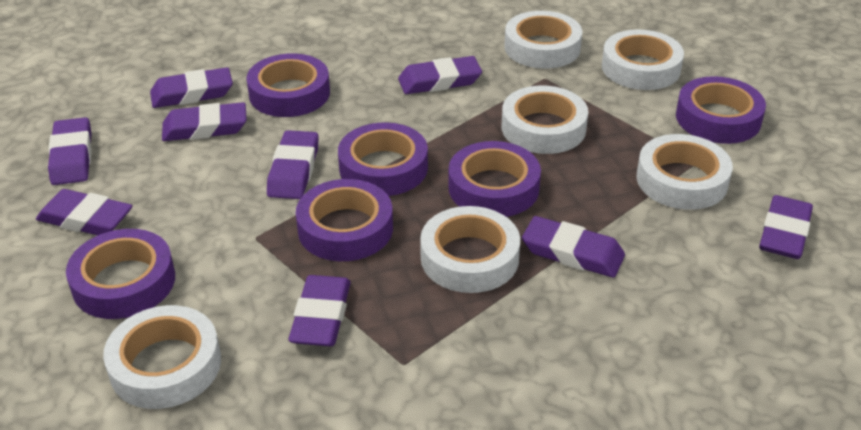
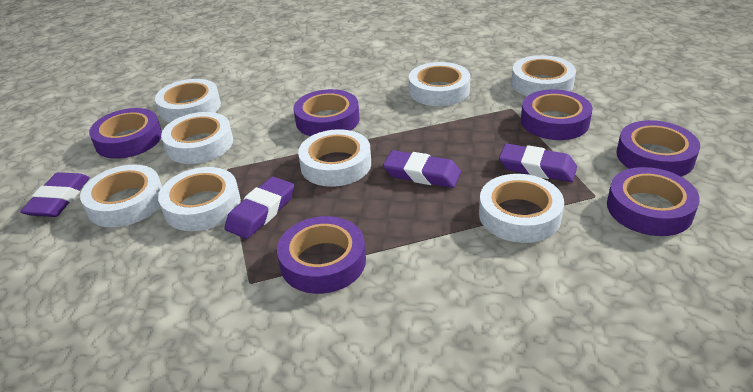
purple eraser: [36,189,133,235] [48,117,92,185] [150,67,233,108] [162,102,247,141] [267,130,319,199] [288,275,351,346] [398,56,482,94] [522,216,625,278] [759,195,813,259] = 9 -> [20,172,90,217] [224,177,294,239] [383,150,461,188] [499,143,577,182] = 4
white tape: [103,305,221,409] [420,206,520,293] [502,85,588,154] [504,11,582,69] [602,29,684,90] [636,134,733,210] = 6 -> [80,165,162,228] [155,79,221,123] [158,167,241,231] [161,112,233,164] [298,129,371,187] [409,62,470,106] [479,174,564,243] [511,55,576,96] = 8

